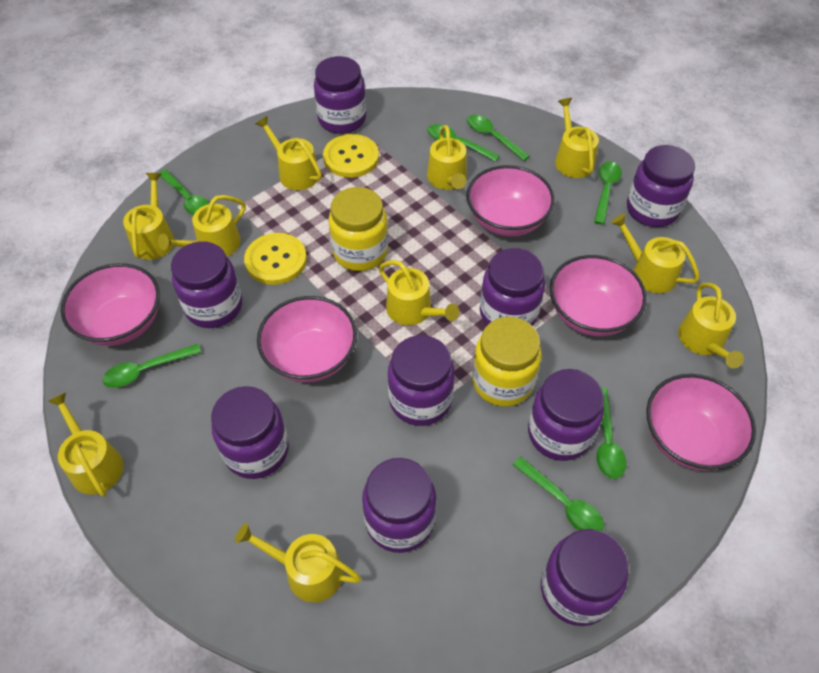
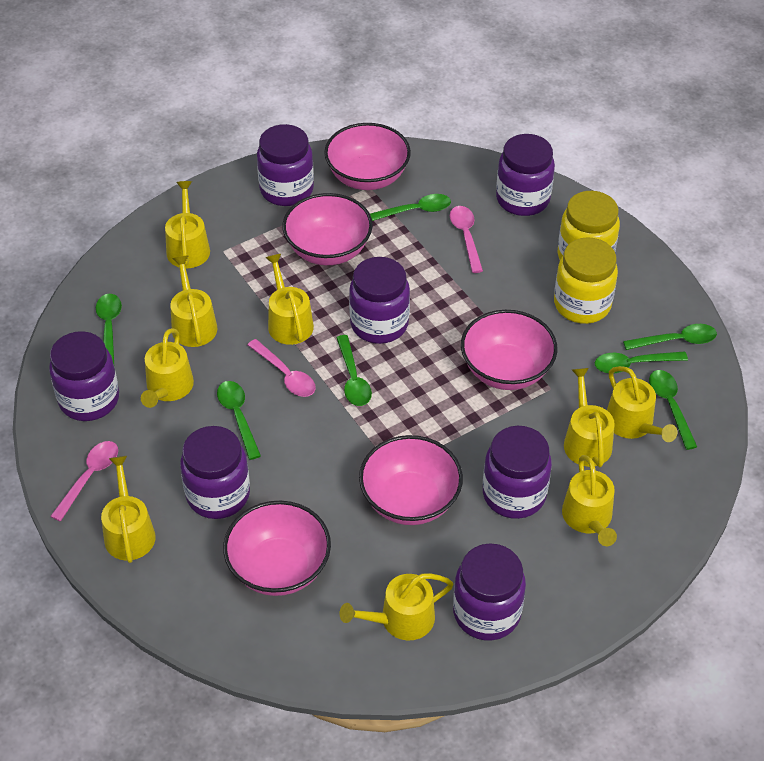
pink spoon: none = 0 -> [50,441,118,521] [247,339,316,397] [450,206,483,273] = 3
purple jar: [171,241,242,328] [211,386,289,479] [314,56,366,134] [362,458,436,553] [388,335,455,426] [480,248,545,326] [528,369,604,461] [541,529,629,626] [627,145,695,227] = 9 -> [49,331,119,421] [180,426,250,519] [257,124,314,206] [349,257,410,344] [453,543,526,641] [483,426,552,519] [496,134,555,216] = 7
yellow button: [244,233,307,285] [323,134,379,178] = 2 -> none = 0
yellow watering can: [48,392,124,497] [123,173,175,260] [158,195,246,257] [235,523,361,602] [256,116,322,190] [379,260,459,325] [427,125,467,190] [555,98,599,178] [611,214,700,293] [678,283,744,368] = 10 -> [101,456,156,563] [141,328,194,408] [165,181,210,268] [170,255,217,347] [265,254,314,345] [340,573,454,640] [562,455,617,546] [564,368,615,467] [607,366,678,442] = 9

